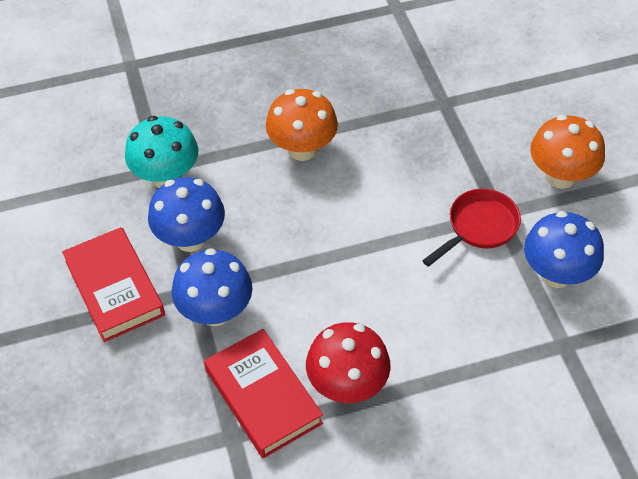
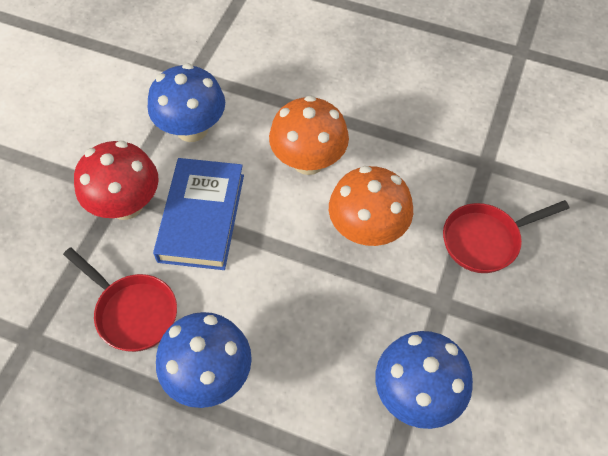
blue book: none = 0 -> [153,158,244,270] = 1
red book: [62,227,165,342] [204,329,323,458] = 2 -> none = 0
red pan: [422,189,521,267] = 1 -> [63,248,177,352] [443,200,569,273] = 2
turquoise mushroom: [125,116,198,188] = 1 -> none = 0

